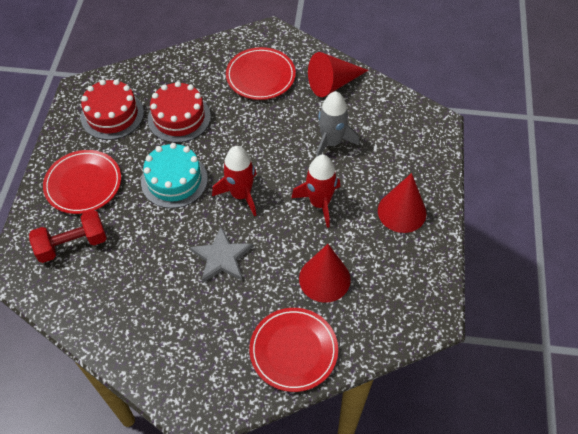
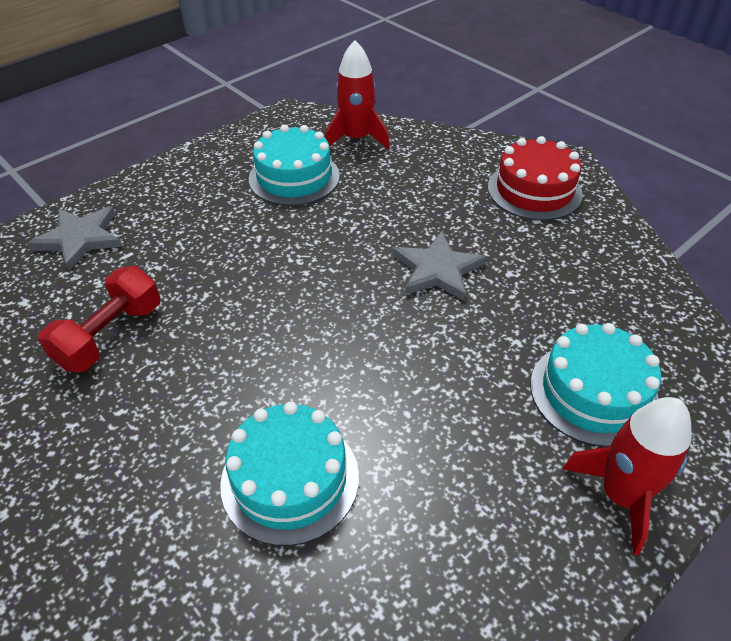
grey rocket: [316,91,359,157] = 1 -> none = 0
grey star: [190,227,253,283] = 1 -> [28,207,122,271] [393,231,486,301] = 2
red cake: [81,79,144,140] [148,81,211,143] = 2 -> [488,136,583,221] = 1
red cone: [299,244,351,303] [308,52,368,97] [378,173,426,233] = 3 -> none = 0
red plate: [43,150,121,214] [226,47,296,100] [249,308,338,392] = 3 -> none = 0
turquoise cake: [141,143,208,208] = 1 -> [220,402,359,546] [249,125,340,206] [530,323,661,447] = 3

